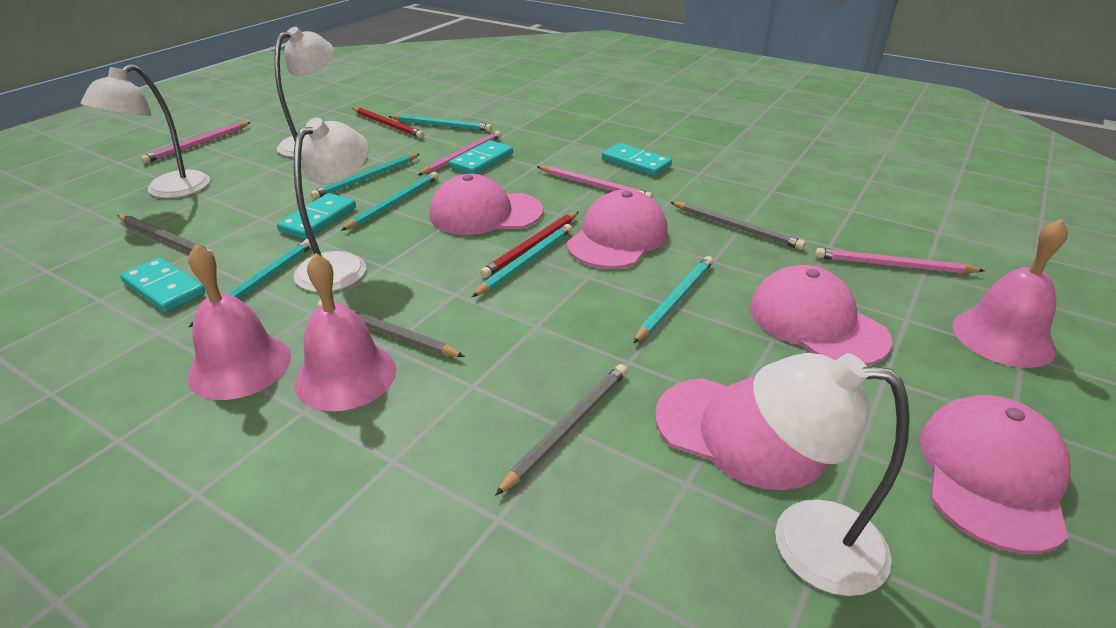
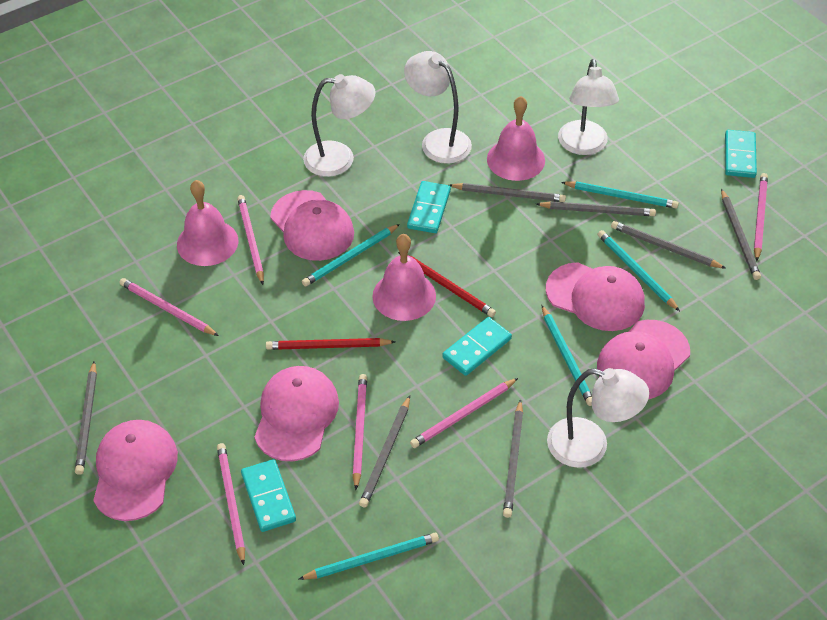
grey pencil: [117,215,214,255] [317,300,465,357] [495,364,627,496] [670,202,806,250] = 4 -> [75,361,97,475] [359,396,410,508] [449,183,566,202] [503,399,523,518] [536,201,656,216] [611,221,726,269] [721,189,761,280] = 7
pink pencil: [141,122,251,164] [418,131,501,175] [536,166,653,198] [815,248,985,274] = 4 -> [119,278,219,336] [217,443,245,565] [237,195,264,285] [353,374,367,490] [410,378,518,448] [754,173,768,261] = 6
turquoise pencil: [189,239,311,327] [310,154,420,199] [341,172,438,231] [388,114,492,131] [472,224,572,297] [633,256,713,343] = 6 -> [298,533,439,580] [302,224,400,286] [542,305,592,406] [561,181,679,208] [598,230,680,311] = 5

